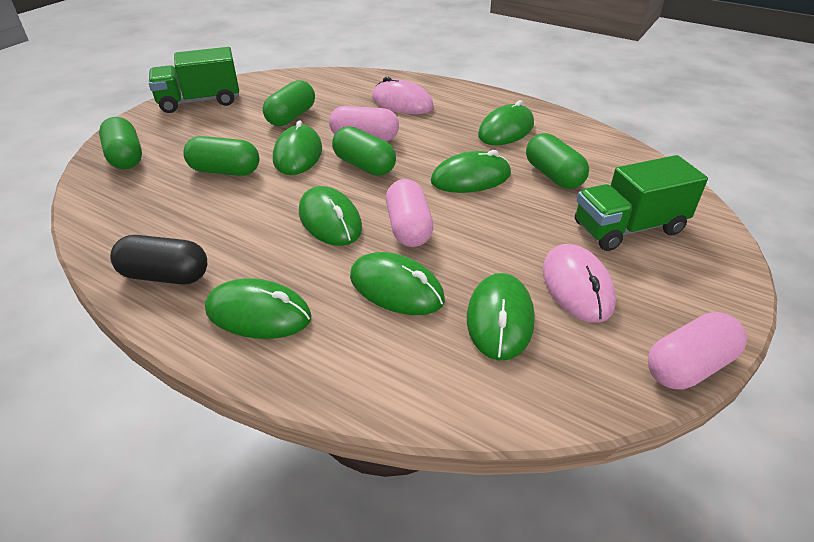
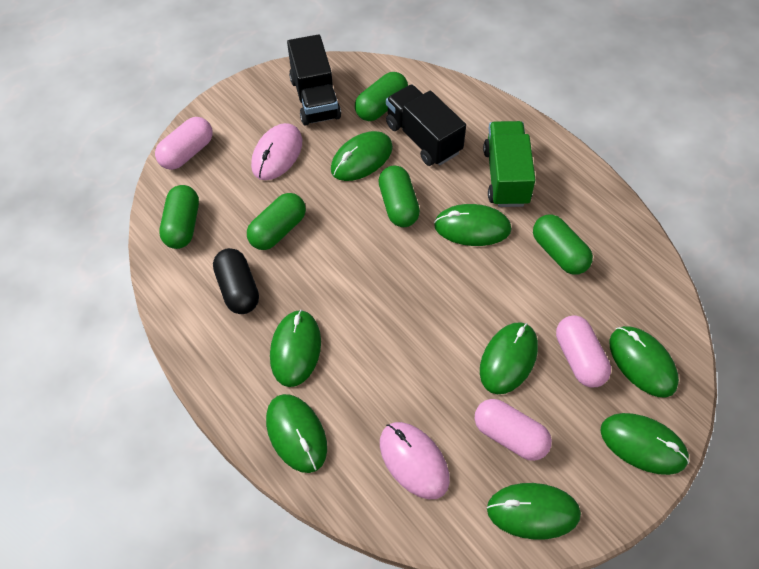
black truck: none = 0 -> [287,34,341,126] [386,84,466,166] = 2
green mouse: [205,278,312,339] [273,120,322,175] [299,186,362,246] [350,252,445,315] [431,150,511,193] [467,273,535,360] [478,100,534,145] = 7 -> [266,394,327,473] [270,310,321,387] [331,131,393,181] [434,204,511,246] [480,322,538,394] [487,483,581,540] [600,413,689,475] [609,326,679,398] = 8
green truck: [149,47,239,113] [575,155,708,251] = 2 -> [483,121,536,207] = 1

